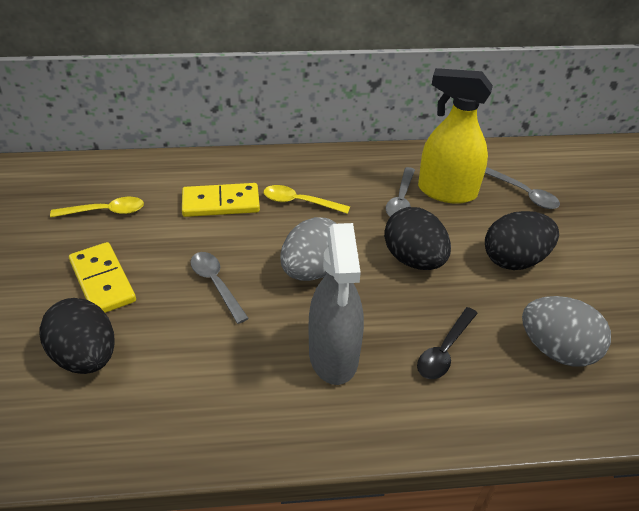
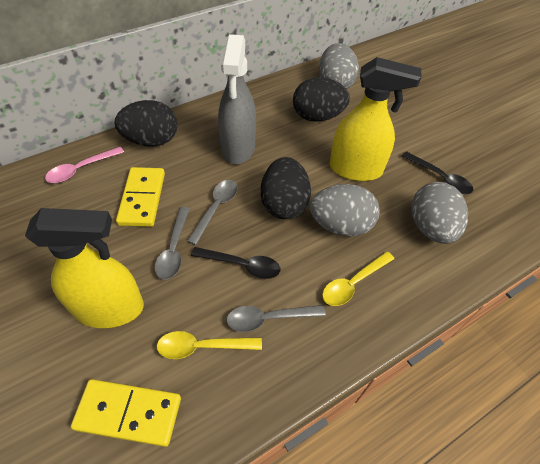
black spoon: [417,307,478,379] = 1 -> [191,247,280,279] [402,151,473,194] = 2
grey egg: [280,217,337,281] [522,296,611,367] = 2 -> [310,184,380,236] [319,43,359,89] [411,182,468,244] = 3
pink spoon: none = 0 -> [45,147,124,183] = 1
yellow spray bottle: [418,68,493,204] = 1 -> [25,208,144,328] [330,57,421,181] = 2

